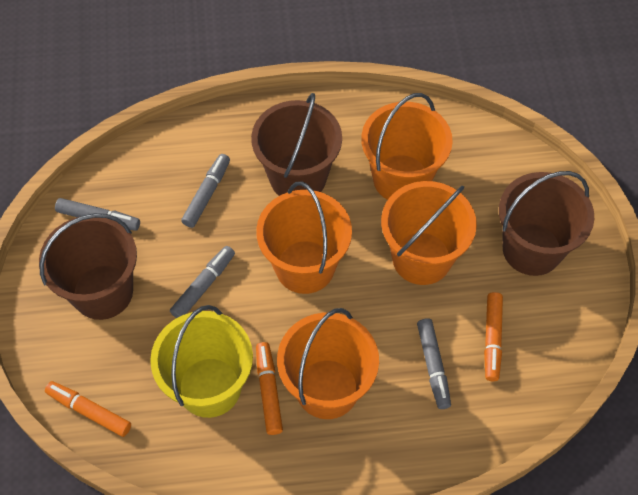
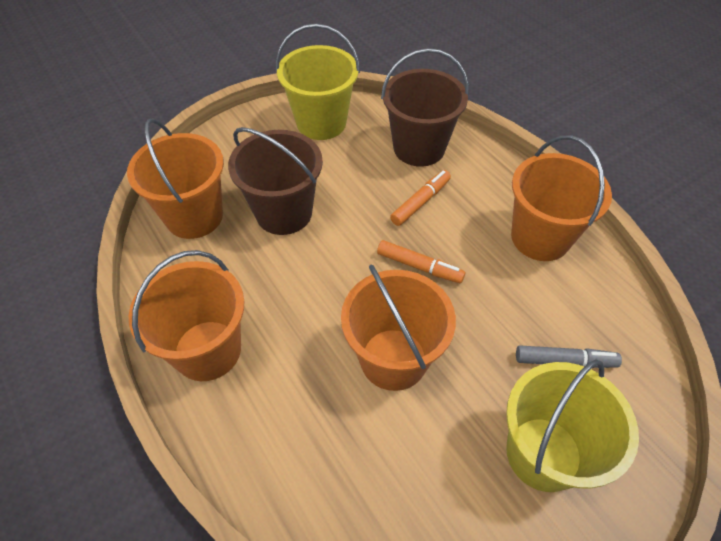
brown bucket: [39,213,137,320] [251,93,342,196] [499,171,594,276] = 3 -> [228,127,323,235] [381,48,469,167] = 2
grey marker: [55,198,140,231] [170,246,235,318] [181,154,230,228] [417,318,451,409] = 4 -> [516,345,622,368] = 1
orange marker: [45,381,131,437] [256,342,283,435] [484,292,503,381] = 3 -> [377,240,465,283] [390,170,451,226] = 2
yellow bucket: [150,305,253,418] = 1 -> [276,24,360,140] [506,360,639,492] = 2

